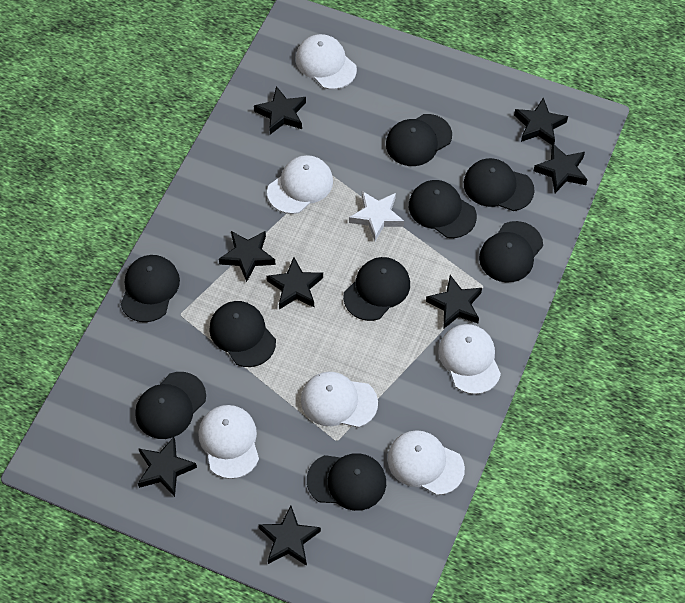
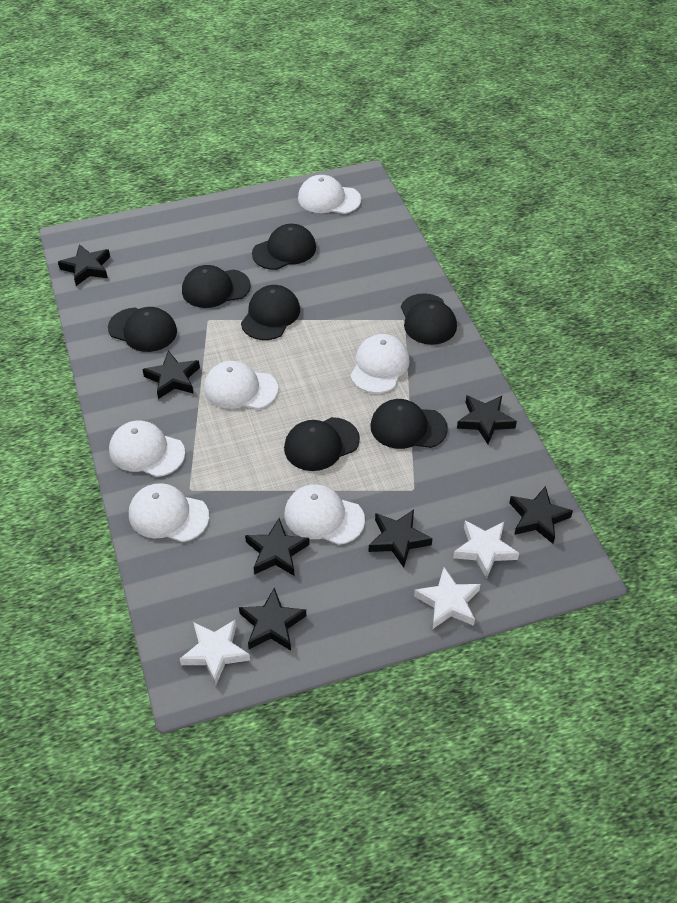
black cap: [121,255,180,322] [135,372,206,439] [209,301,276,367] [307,453,386,511] [343,257,410,321] [386,114,452,166] [409,180,477,238] [464,158,535,211] [479,221,543,283] = 9 -> [108,307,177,352] [182,265,251,308] [241,285,300,340] [252,224,316,270] [284,417,360,471] [371,399,448,449] [401,293,457,345] = 7
black star: [138,437,197,497] [219,231,276,282] [254,86,306,134] [259,506,321,566] [267,257,323,309] [426,275,482,328] [514,97,568,145] [534,143,588,193] = 8 -> [58,244,110,286] [142,351,200,399] [239,588,306,651] [245,518,310,576] [368,509,433,568] [457,395,517,444] [509,486,573,544] = 7
white star: [349,191,404,241] = 1 -> [180,619,250,685] [414,567,481,629] [453,521,519,579] = 3

